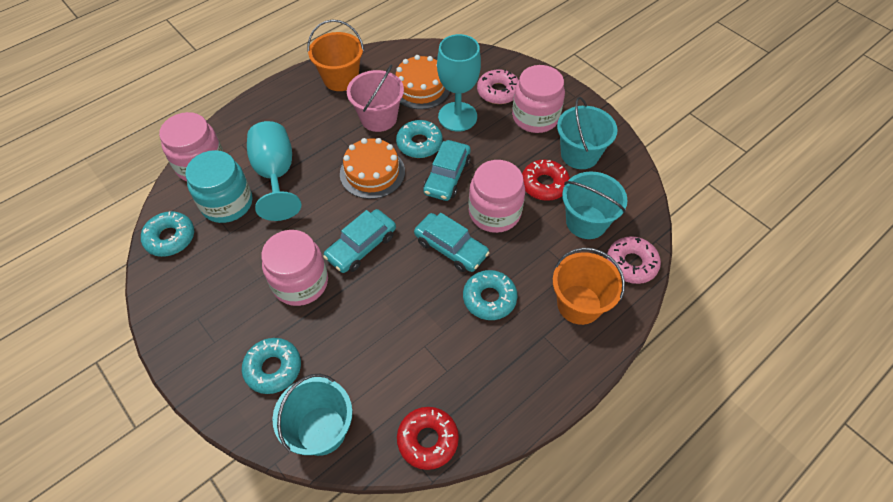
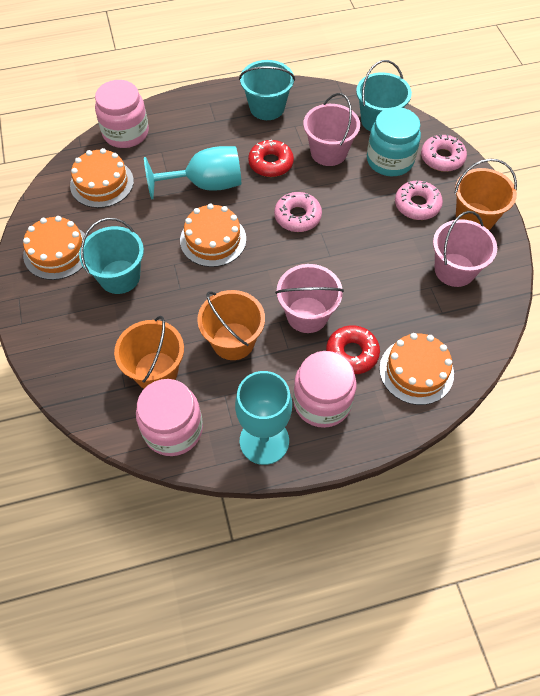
orange bucket: [307,20,364,91] [553,248,625,325] = 2 -> [114,316,184,389] [198,290,265,360] [455,159,517,230] = 3
orange cake: [340,138,405,199] [395,55,450,109] = 2 -> [23,216,87,280] [70,148,134,208] [180,204,246,267] [379,333,454,405] = 4
pink bucket: [347,65,404,132] = 1 -> [275,264,344,333] [303,93,360,166] [433,211,497,287] = 3
pink donut: [477,69,519,104] [607,236,661,284] = 2 -> [274,192,322,232] [395,181,443,220] [421,134,467,172] = 3
pink jar: [159,112,224,181] [261,230,328,306] [468,160,525,233] [512,65,565,133] = 4 -> [95,80,149,148] [136,379,203,456] [293,351,357,428] = 3
turquoise car: [323,209,396,273] [414,213,490,272] [423,140,471,201] = 3 -> none = 0
turquoise donut: [141,211,194,257] [242,338,301,394] [396,120,443,158] [463,270,517,320] = 4 -> none = 0

